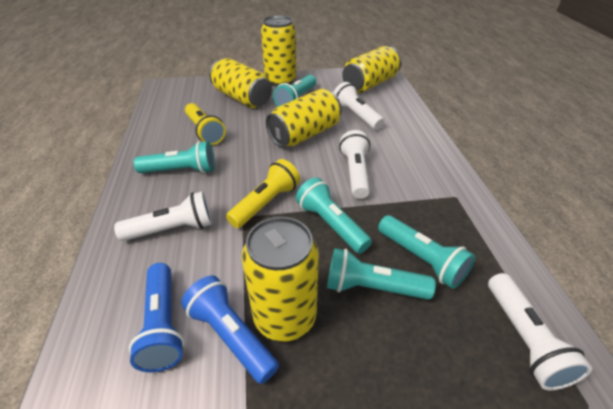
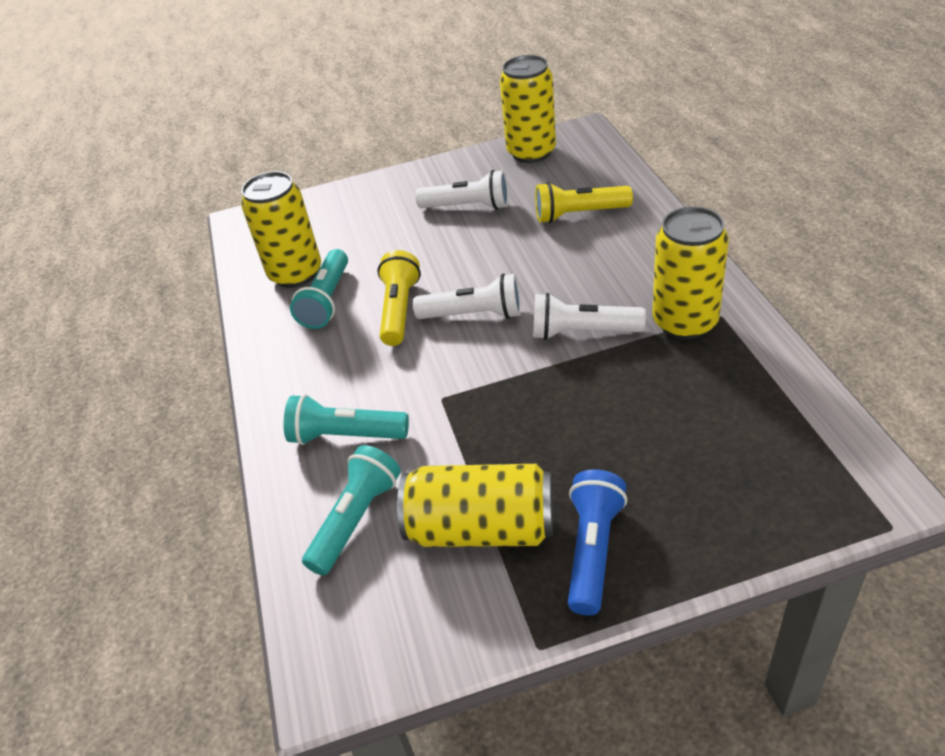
blue flashlight: [129,263,184,372] [181,275,279,384] = 2 -> [568,469,627,615] = 1
turquoise flashlight: [133,141,215,173] [273,75,316,107] [296,177,372,254] [327,248,436,300] [378,215,475,289] = 5 -> [284,394,409,445] [290,249,348,329] [302,445,401,576] = 3
white flashlight: [114,191,212,241] [333,82,385,130] [339,130,370,199] [488,273,592,390] = 4 -> [413,274,521,319] [416,170,509,210] [533,293,646,340] = 3
yellow can: [209,58,272,108] [242,217,319,342] [261,15,296,87] [266,89,342,147] [342,46,402,93] = 5 -> [241,171,321,288] [397,464,553,547] [500,55,556,163] [653,206,729,340] = 4

